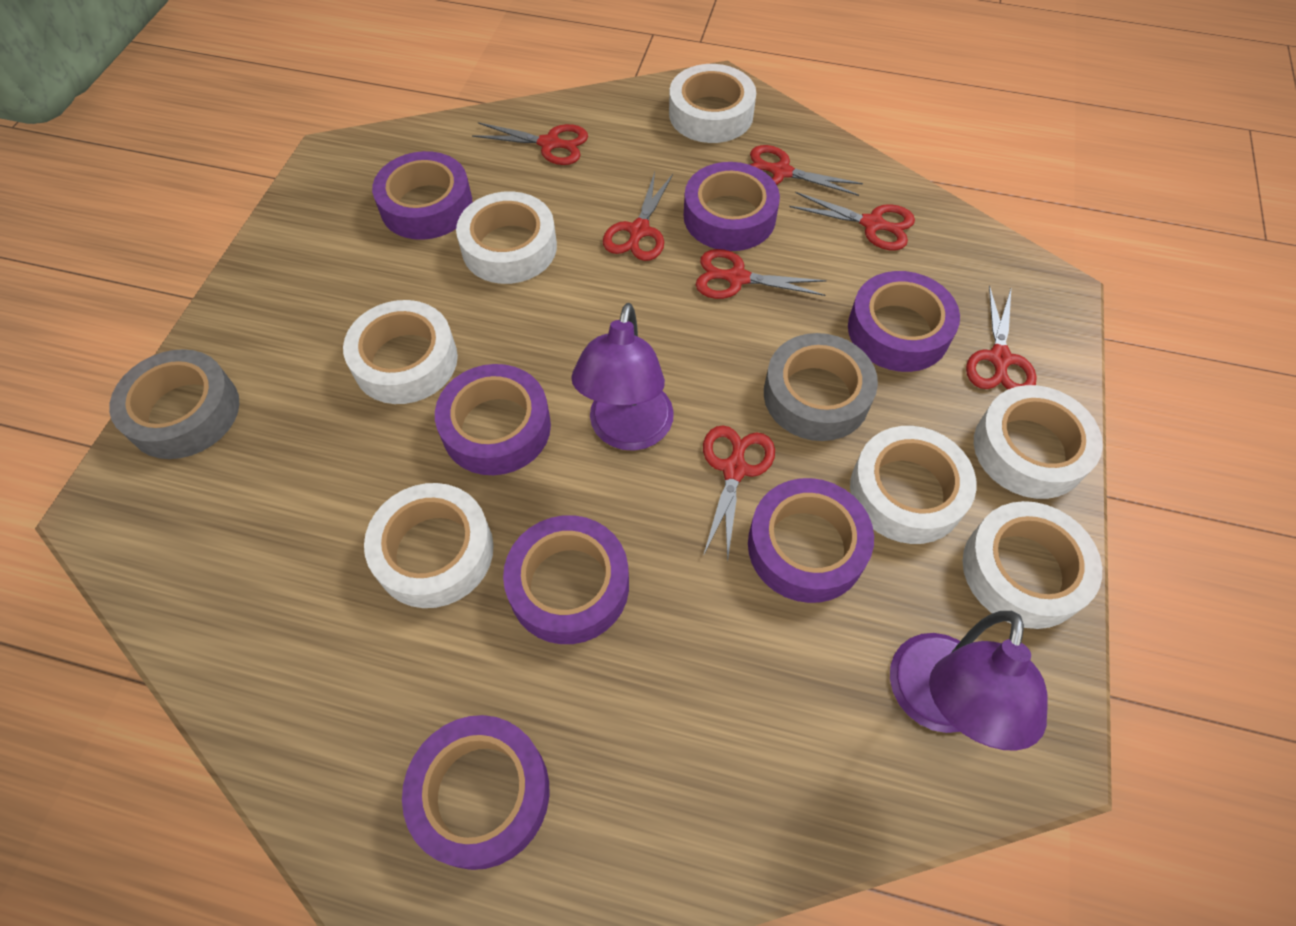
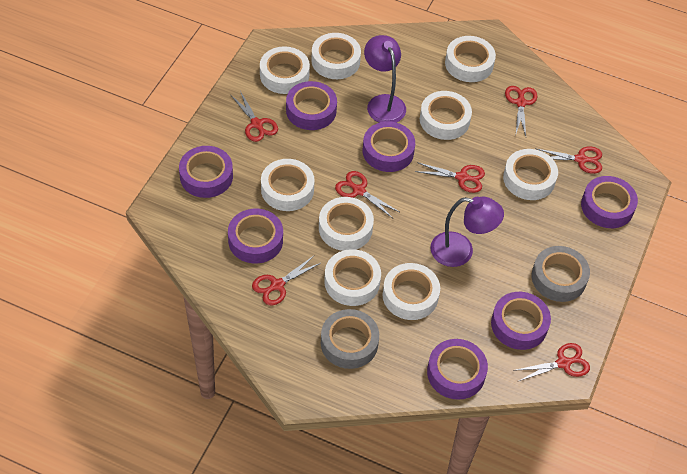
white tape: [343,300,458,404] [364,483,494,608] [456,191,557,284] [669,64,756,143] [850,426,977,544] [962,501,1102,629] [974,385,1103,499] = 7 -> [260,46,310,94] [261,159,315,211] [311,33,361,79] [319,197,374,251] [324,249,381,306] [382,263,440,320] [420,91,472,140] [445,36,496,82] [503,149,558,200] = 9

